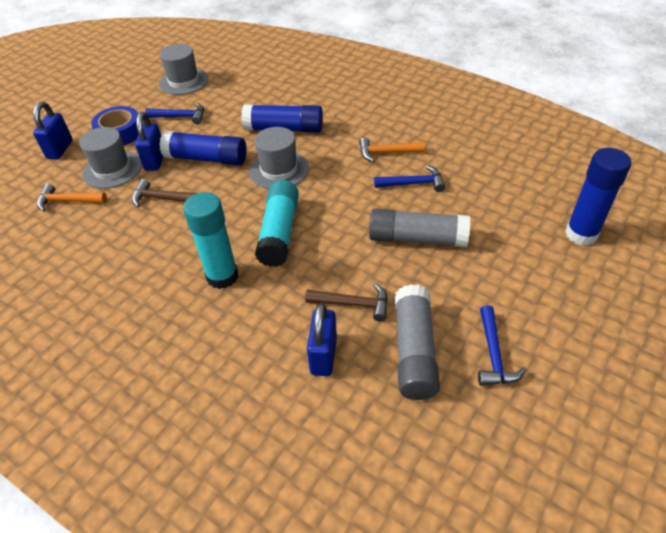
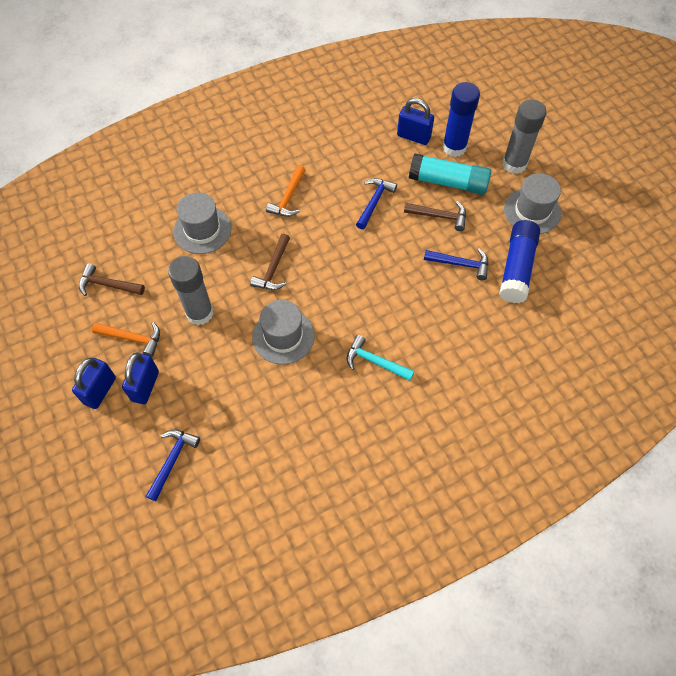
blue glue stick: [160,131,247,166] [241,104,323,133] [565,148,631,245] = 3 -> [442,82,480,157] [499,220,540,303] = 2
blue tape: [91,106,138,145] = 1 -> none = 0
brown hammer: [132,179,197,207] [305,283,388,322] = 2 -> [79,263,145,296] [250,233,290,290] [404,201,466,231] = 3
turquoise glue stick: [183,192,238,289] [255,180,299,267] = 2 -> [409,153,491,195] = 1
turquoise hammer: none = 0 -> [347,335,415,381] = 1

